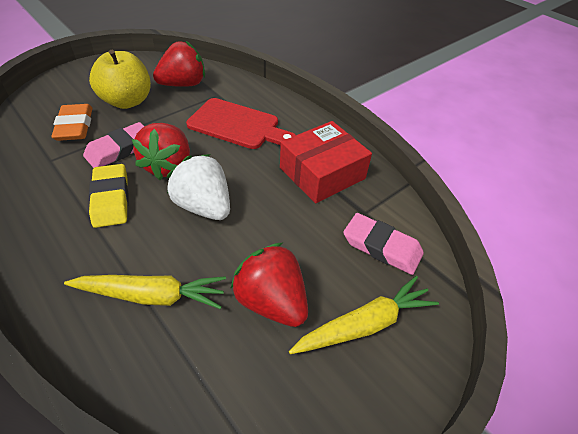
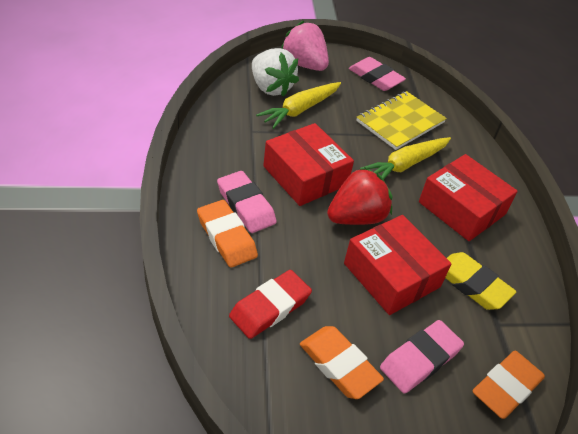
orange eraser: [51,104,92,141] = 1 -> [197,200,258,268] [300,326,384,399] [473,351,545,419] = 3
pink eraser: [83,122,144,168] [343,213,424,275] = 2 -> [217,171,277,233] [349,57,406,91] [380,320,464,394] = 3
pink strawberry: none = 0 -> [281,21,329,71] = 1
red box: [280,121,372,203] = 1 -> [263,123,354,206] [344,215,451,315] [419,154,518,241] = 3
red cutting board: [186,98,296,149] = 1 -> none = 0
red eraser: none = 0 -> [229,270,312,339] = 1
red strawberry: [132,123,190,180] [153,41,205,87] [230,243,308,327] = 3 -> [327,167,392,225] = 1
yellow apple: [89,50,151,109] = 1 -> none = 0
yellow notebook: none = 0 -> [356,91,447,150] = 1

